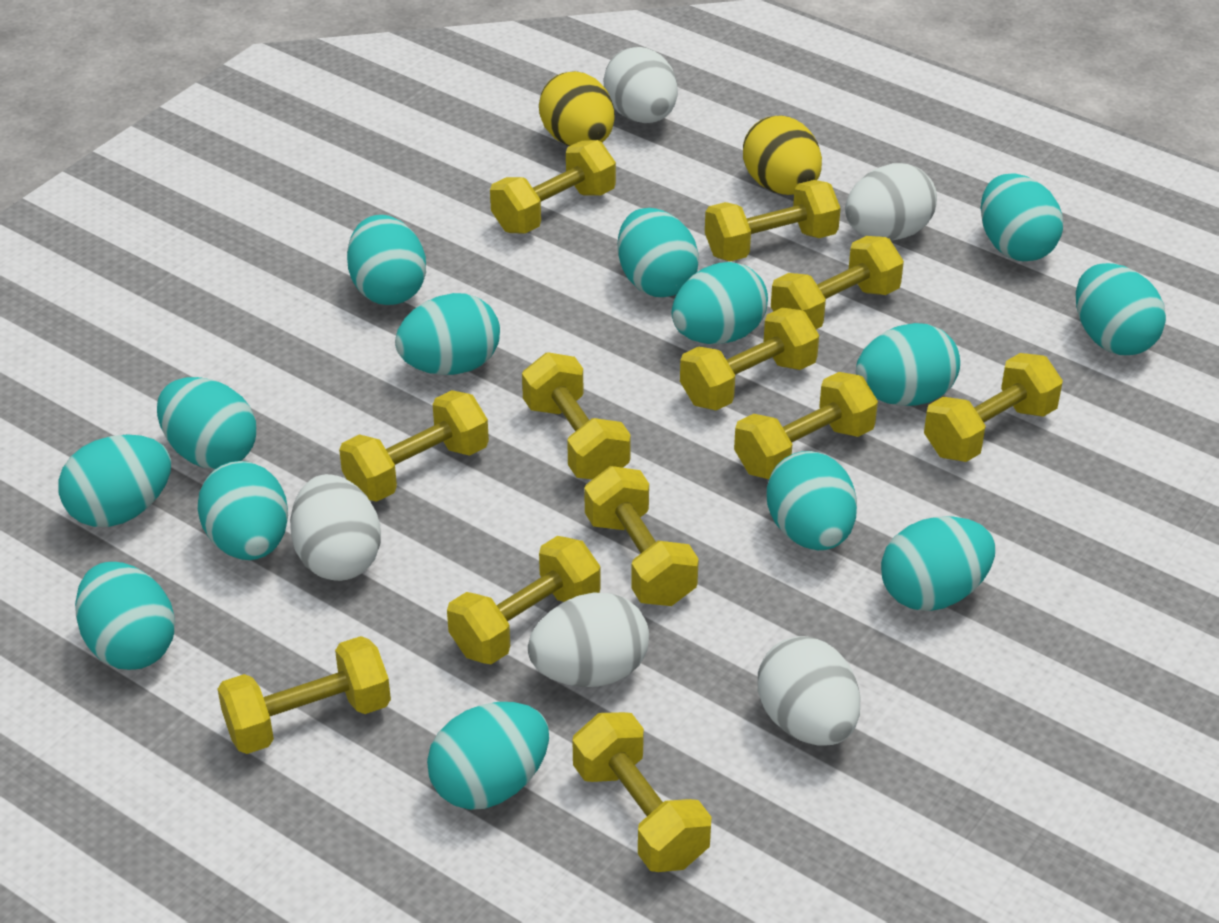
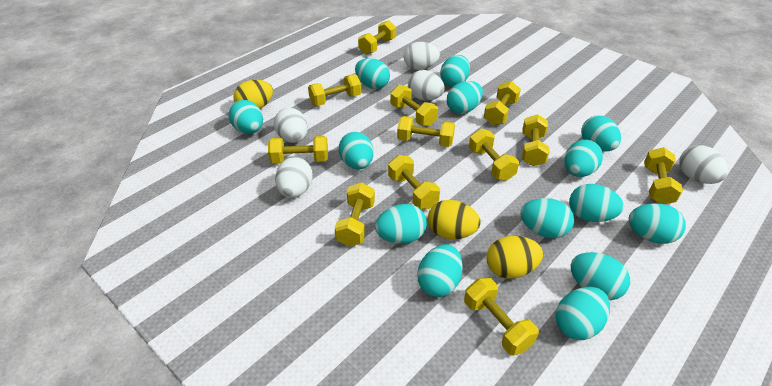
yellow egg: [539,71,615,146] [743,115,822,195] = 2 -> [233,80,273,109] [428,200,480,239] [486,236,543,279] = 3

